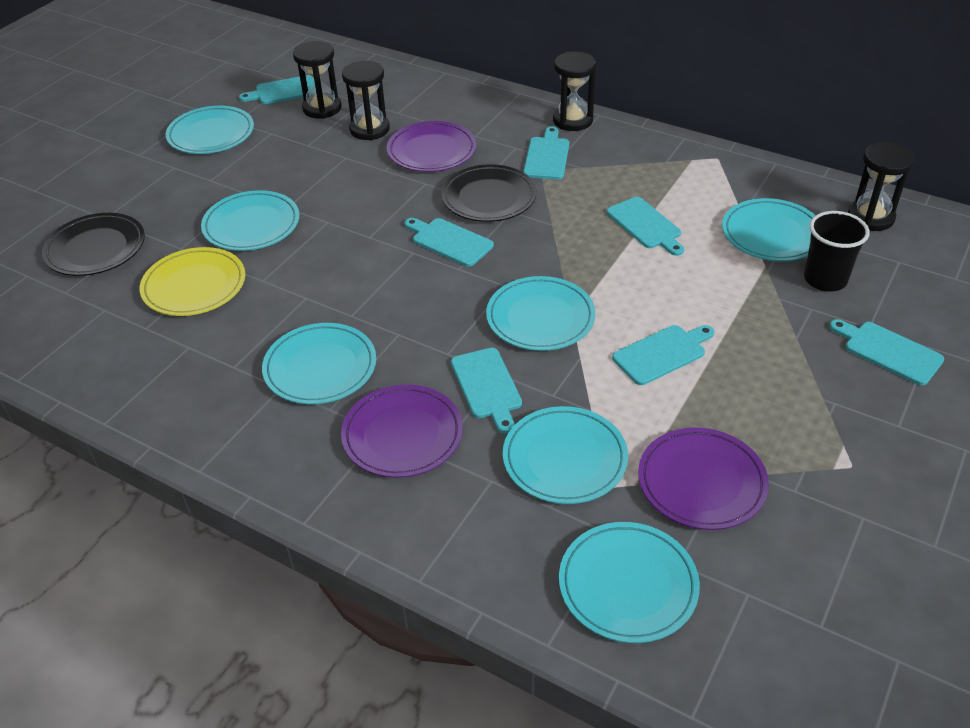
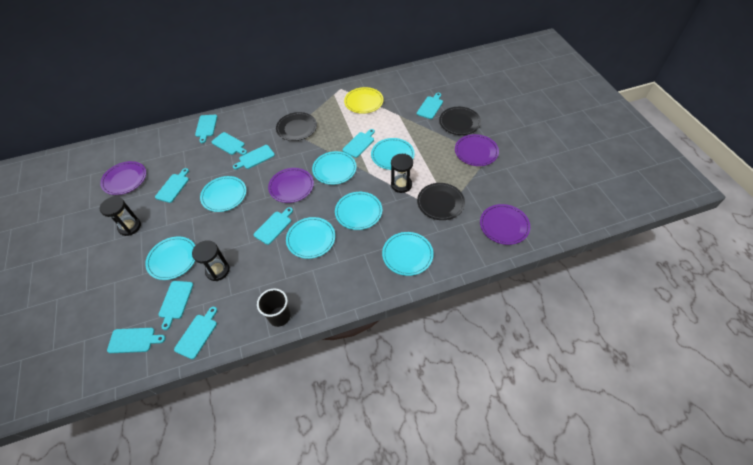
black hourglass: [293,41,342,119] [342,61,390,141] [553,52,596,131] [848,142,915,231] = 4 -> [100,196,141,236] [192,240,230,281] [391,154,413,193] = 3
black plate: [42,213,145,276] [441,164,537,222] = 2 -> [276,112,317,141] [417,183,465,220] [439,107,481,135] = 3
purple plate: [341,385,463,478] [387,121,476,172] [638,427,769,530] = 3 -> [100,161,146,195] [268,168,314,203] [455,134,499,166] [480,204,530,245] = 4
turquoise cutting board: [239,75,314,104] [404,218,494,267] [451,348,522,434] [523,126,569,180] [607,197,684,256] [612,325,714,385] [829,319,944,385] = 7 -> [107,328,166,353] [155,168,189,203] [158,281,193,330] [174,307,217,359] [195,115,217,143] [211,132,247,155] [233,145,275,170] [254,207,293,245] [342,129,375,158] [417,93,443,119] = 10

